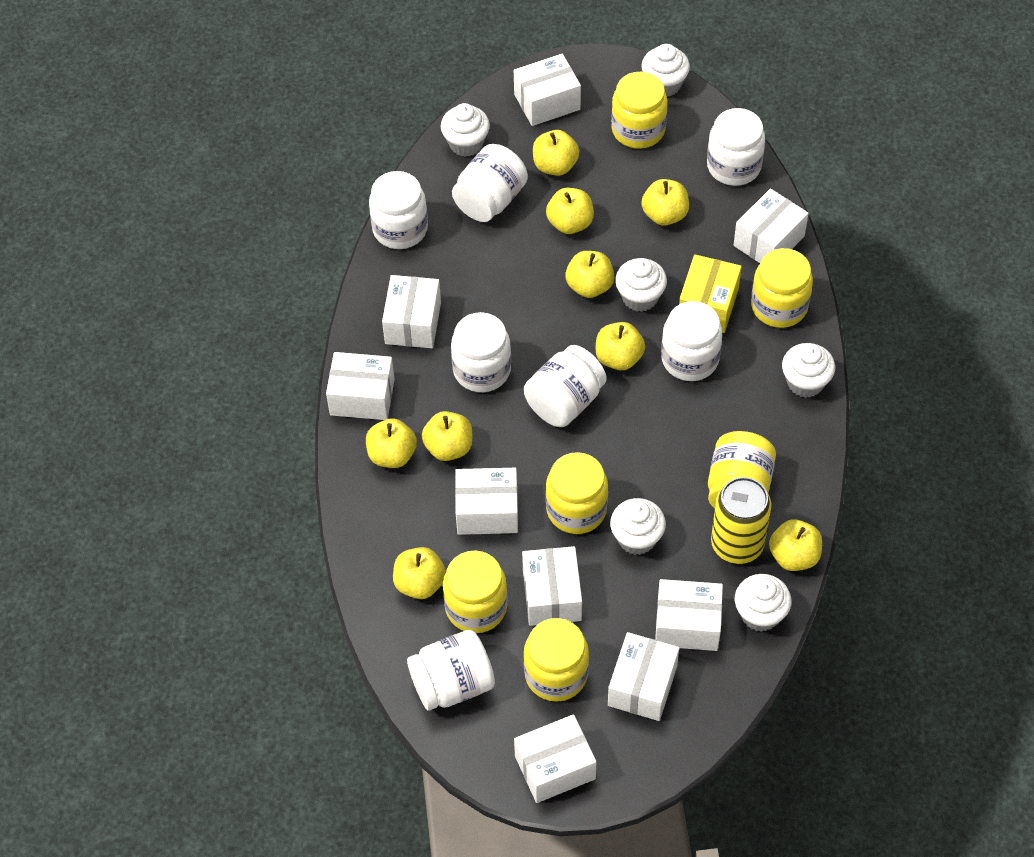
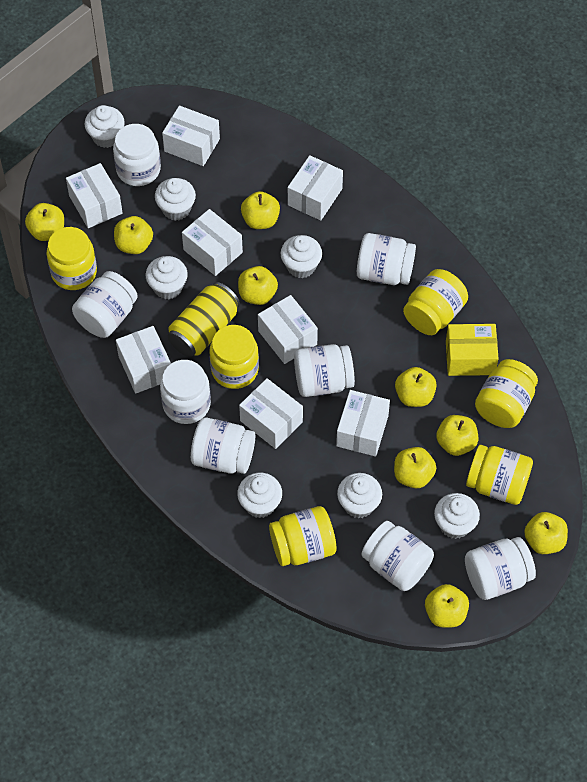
white box: [326,352,395,420] [382,275,441,348] [455,468,518,535] [514,54,581,126] [514,714,596,803] [522,546,582,626] [608,632,679,721] [655,579,723,651] [734,188,809,263] = 9 -> [66,163,122,228] [116,326,171,394] [162,106,220,166] [182,209,243,276] [239,378,303,449] [258,295,318,364] [288,155,343,221] [336,390,390,457] = 8
white cupcake: [441,103,490,157] [610,498,666,555] [615,258,667,312] [642,44,690,97] [735,574,792,632] [782,343,835,398] = 6 -> [84,105,125,148] [146,256,188,299] [155,178,196,221] [237,473,282,518] [280,235,322,278] [337,473,382,519] [434,493,480,539] = 7
white jar: [369,171,428,249] [407,630,495,711] [451,312,511,392] [452,144,528,222] [524,345,606,427] [661,301,722,381] [707,108,765,186] = 7 -> [72,271,138,338] [113,124,161,186] [160,360,211,424] [191,417,255,474] [294,344,355,397] [357,233,416,285] [362,521,434,591] [465,537,536,600] = 8

